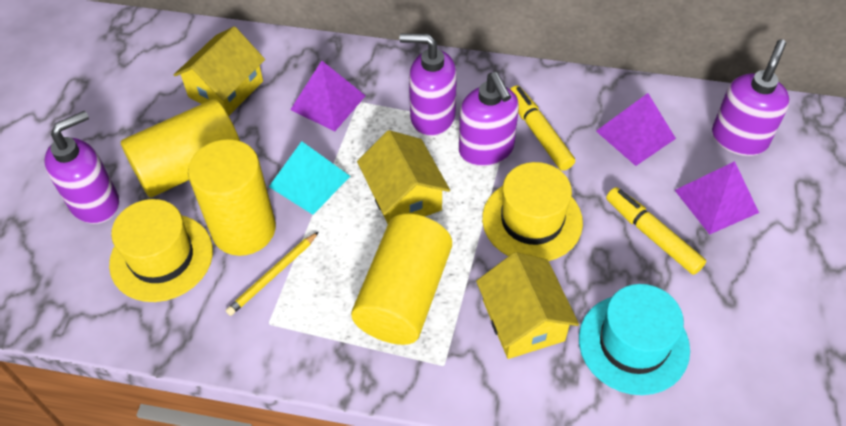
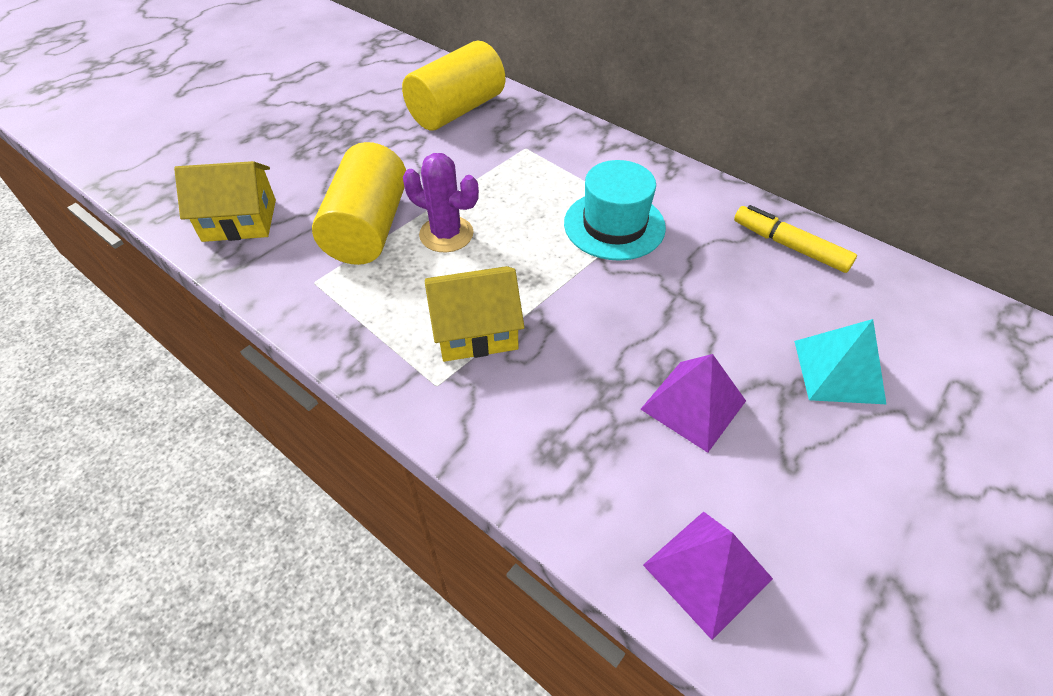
purple cactus: none = 0 -> [403,153,479,252] = 1
purple pyramid: [290,61,366,131] [596,93,676,166] [675,161,759,235] = 3 -> [640,354,746,453] [643,512,773,640] = 2
purple soap dispenser: [44,111,119,224] [400,34,457,136] [459,72,519,166] [712,39,790,156] = 4 -> none = 0
yellow cylinder: [121,99,240,198] [188,139,276,256] [351,213,452,345] = 3 -> [312,142,406,265] [402,41,505,131] = 2
yellow hat: [109,199,213,302] [482,162,583,261] = 2 -> none = 0
yellow house: [174,26,265,116] [357,130,450,224] [476,252,579,359] = 3 -> [174,161,276,242] [425,266,524,362] = 2
yellow marker: [510,85,575,171] [606,187,706,275] = 2 -> [734,205,857,273] = 1
yellow pencil: [226,232,318,316] = 1 -> none = 0

